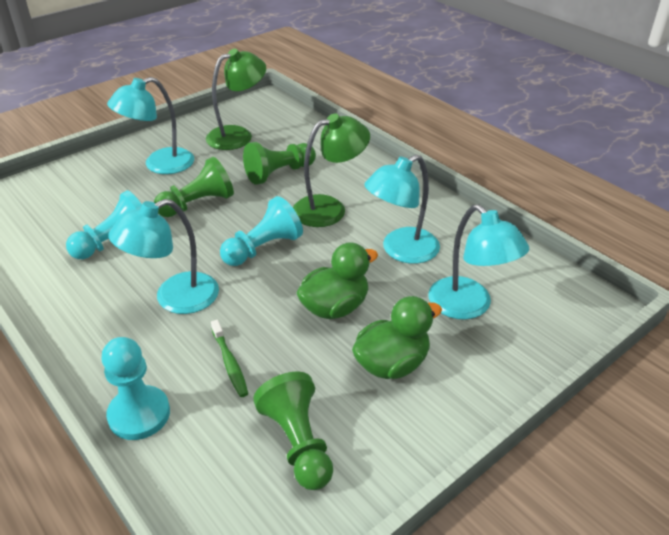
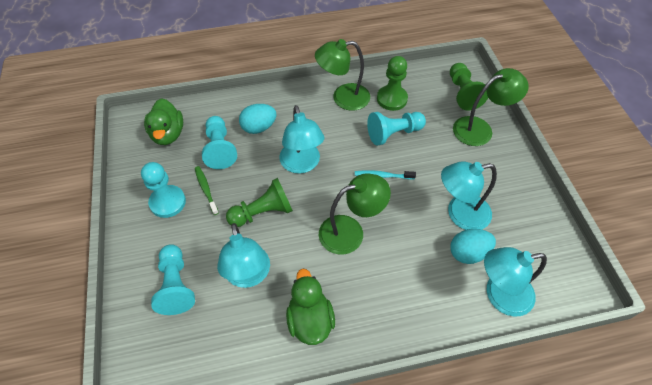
green lamp: [206,49,266,150] [293,114,370,227] = 2 -> [315,39,370,111] [319,174,391,255] [453,68,529,146] = 3
turquoise egg: none = 0 -> [239,104,277,134] [450,229,496,264] = 2
turquoise pawn: [66,190,142,259] [101,337,170,440] [220,196,303,266] = 3 -> [141,162,186,218] [151,244,195,315] [202,116,237,169] [367,112,426,146] = 4
turquoise toothbrush: none = 0 -> [355,170,416,179] = 1

